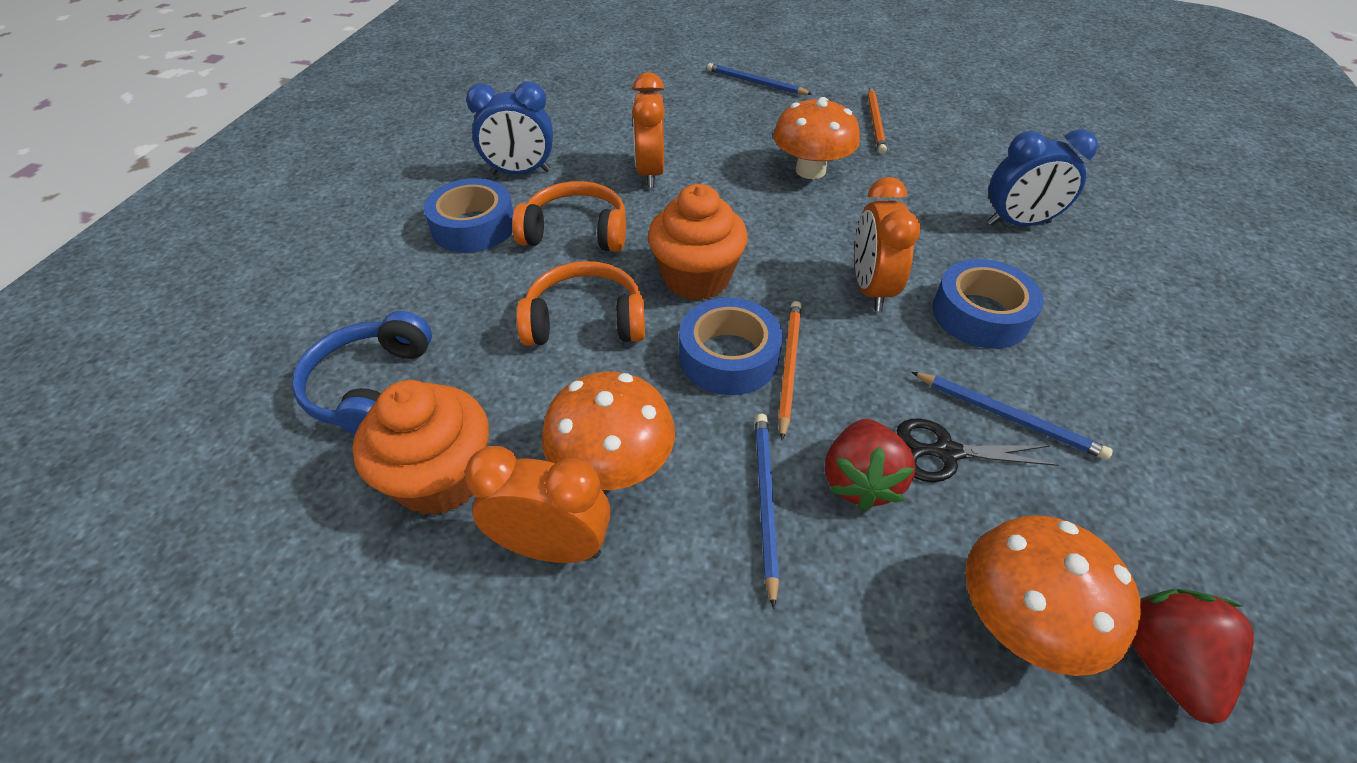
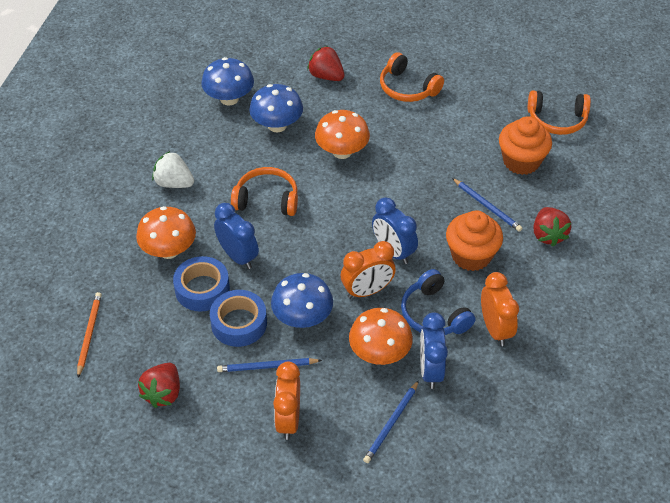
black scissors: [897,419,1059,482] = 1 -> none = 0
blue clock: [466,81,553,175] [987,129,1098,226] = 2 -> [214,203,259,269] [372,198,418,264] [420,312,448,389] = 3
blue mushroom: none = 0 -> [201,57,254,106] [249,84,303,132] [271,273,333,328] = 3
blue tape: [424,178,514,253] [679,298,783,395] [932,259,1044,349] = 3 -> [173,256,230,312] [210,290,267,347] = 2
orange headphones: [512,181,626,252] [516,261,645,346] = 2 -> [231,167,298,216] [380,52,444,102] [528,90,591,135] = 3
orange pencil: [778,301,802,440] [868,88,887,154] = 2 -> [77,292,102,378] = 1
red strawberry: [825,419,916,511] [1132,589,1254,724] = 2 -> [138,363,180,408] [307,46,345,81] [533,207,571,247] = 3
white strawberry: none = 0 -> [152,151,194,188] = 1

